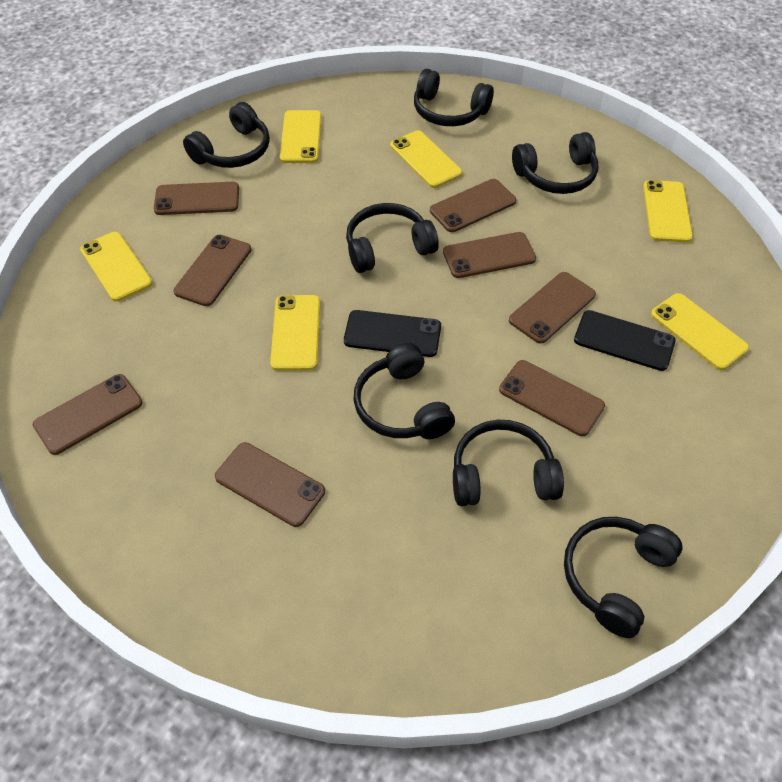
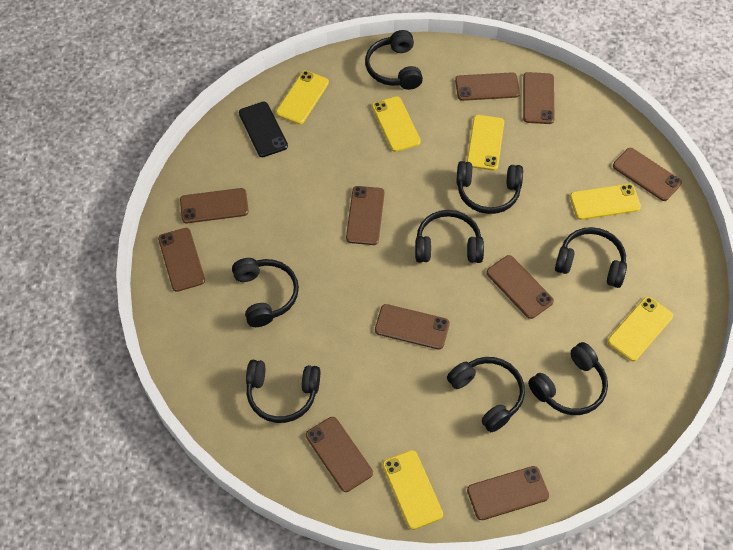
black headphones: [183,102,270,168] [346,203,439,273] [354,343,455,439] [414,69,494,126] [453,420,564,506] [512,132,598,194] [564,517,682,638] = 7 -> [232,258,299,327] [246,360,320,423] [365,30,423,90] [415,210,484,263] [447,357,525,432] [456,161,523,214] [528,342,608,415] [555,227,627,288] = 8
black phone: [344,310,441,357] [574,310,676,371] = 2 -> [239,102,288,157] = 1
brown phone: [33,374,142,455] [154,182,239,215] [173,235,251,306] [215,442,325,527] [430,179,516,232] [443,232,536,278] [499,360,605,436] [509,272,596,343] = 8 -> [158,228,205,292] [180,188,249,223] [306,417,373,492] [346,186,385,245] [375,304,450,350] [455,72,520,101] [467,466,549,520] [486,255,554,319] [523,72,555,124] [613,148,682,201] = 10

